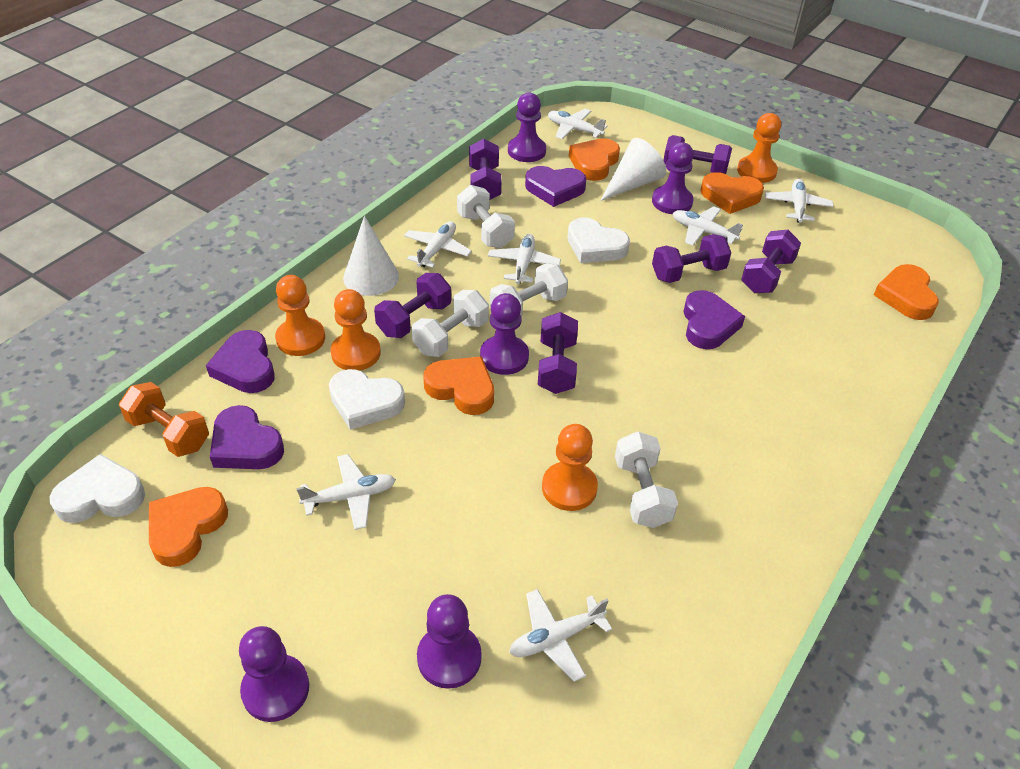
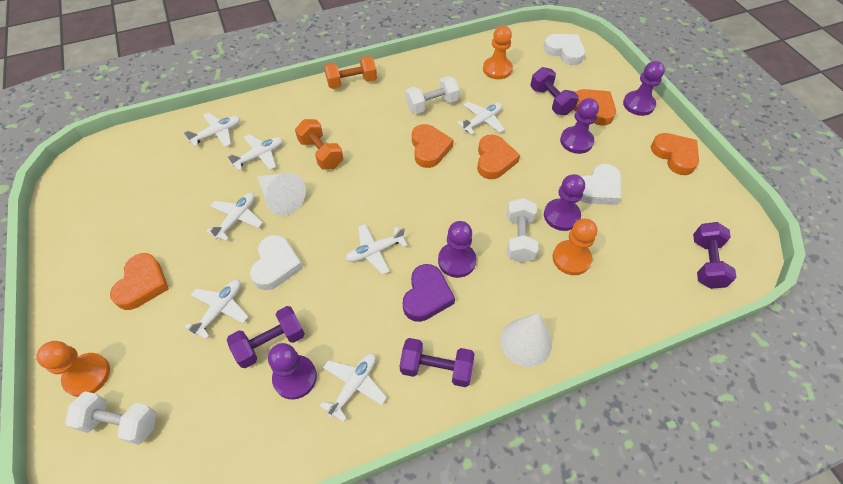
orange dumbbell: [119,382,209,457] = 1 -> [295,119,343,170] [324,56,377,89] = 2
orange pawn: [275,275,325,356] [330,289,381,371] [542,424,598,511] [737,113,781,183] = 4 -> [36,341,110,397] [483,26,513,79] [553,219,597,275] = 3
purple dumbbell: [374,273,451,338] [469,139,501,200] [538,312,578,394] [652,234,731,283] [663,135,732,174] [741,229,801,293] = 6 -> [227,306,305,368] [400,338,475,387] [530,67,579,115] [693,222,737,289] = 4
purple heart: [206,330,275,393] [210,405,284,469] [525,166,586,207] [683,290,745,349] = 4 -> [403,264,455,322] = 1
white dumbbell: [412,290,489,357] [457,185,515,248] [490,263,568,317] [615,431,678,528] = 4 -> [65,391,157,445] [405,76,460,114] [507,198,538,263] = 3

